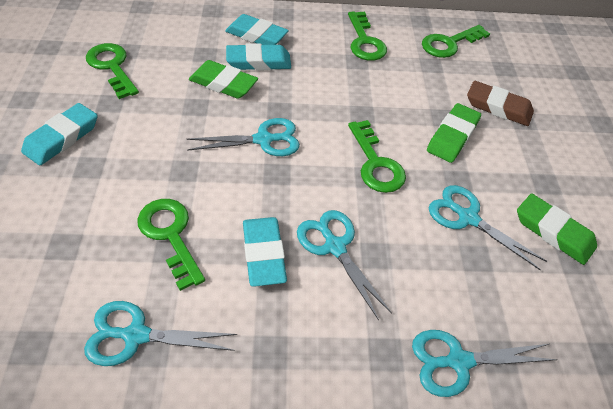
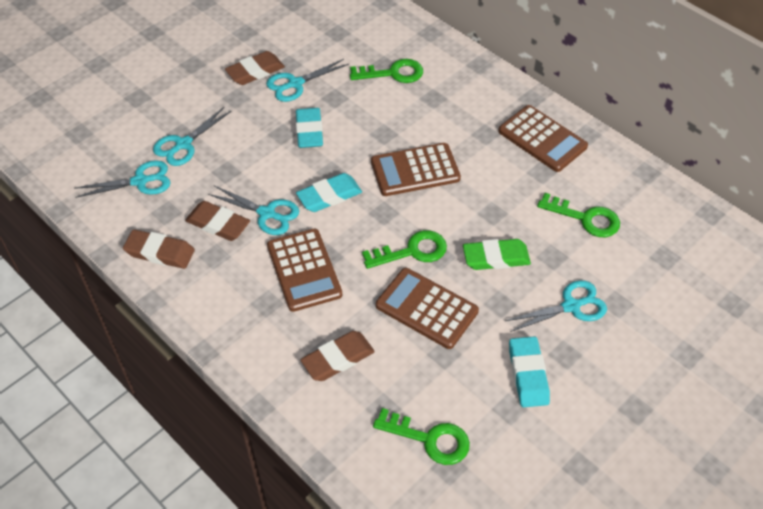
brown calculator: none = 0 -> [267,228,342,312] [371,143,461,196] [376,268,479,349] [498,105,588,172] = 4
brown eraser: [467,81,534,126] = 1 -> [123,230,195,269] [185,201,250,241] [225,51,285,85] [300,331,375,381] = 4
green eraser: [189,60,258,99] [427,103,481,163] [517,193,597,265] = 3 -> [463,239,531,270] = 1
green key: [86,43,139,99] [137,199,205,291] [348,11,387,61] [348,120,406,193] [422,25,490,58] = 5 -> [350,59,423,83] [362,230,447,269] [373,408,470,465] [537,193,620,237] = 4
turquoise eraser: [21,103,98,165] [225,14,289,45] [226,43,291,70] [243,217,287,287] = 4 -> [296,108,323,148] [296,173,362,212] [509,336,550,407] = 3

